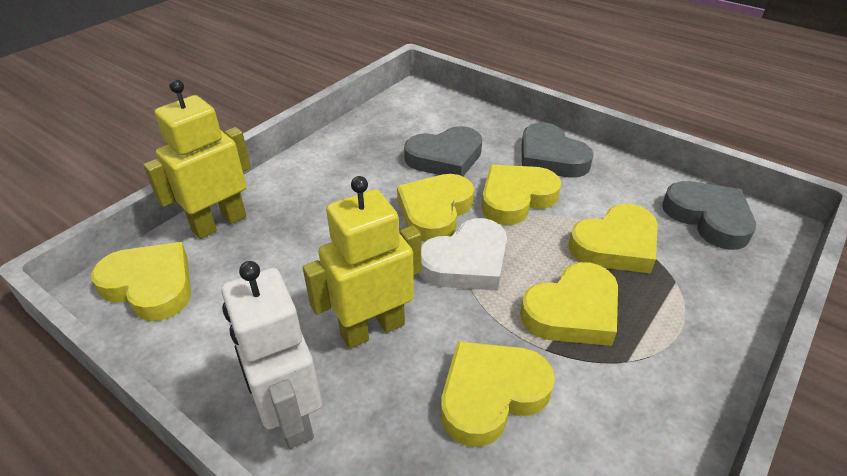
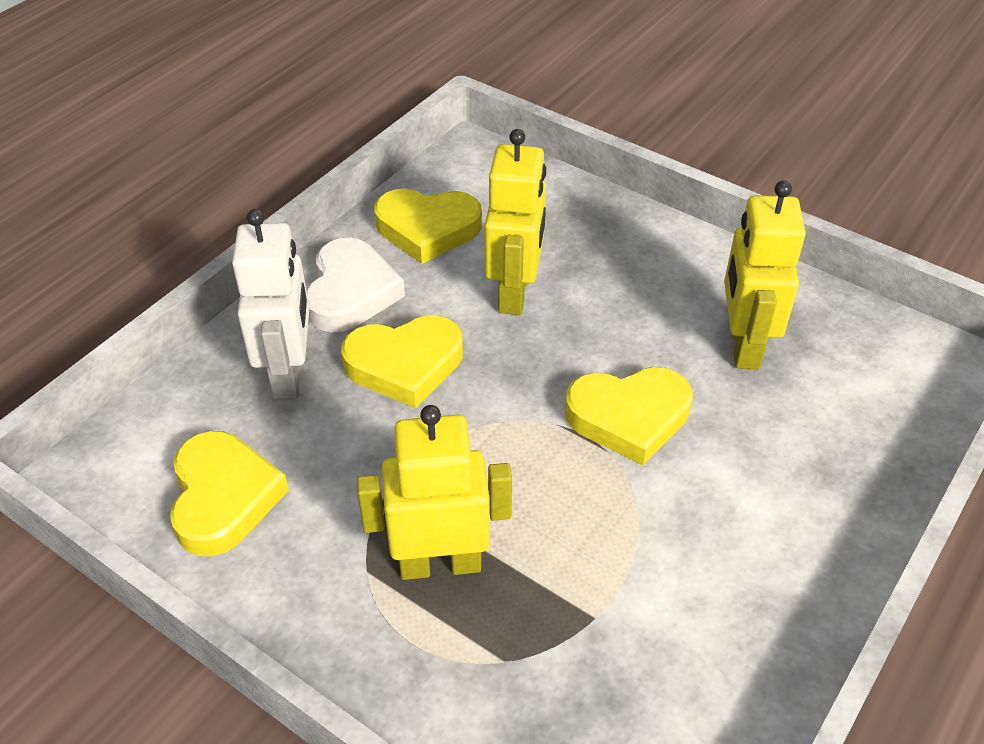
grey heart: [404,126,482,176] [521,123,594,177] [662,181,756,250] = 3 -> none = 0
yellow heart: [91,242,191,321] [397,174,474,242] [441,341,555,447] [482,165,561,225] [520,262,618,346] [568,204,658,273] = 6 -> [170,431,289,556] [341,315,463,408] [374,188,482,264] [565,367,693,465] = 4
yellow robot: [143,79,251,239] [303,176,421,349] = 2 -> [357,405,512,580] [484,129,546,315] [724,180,806,369] = 3

